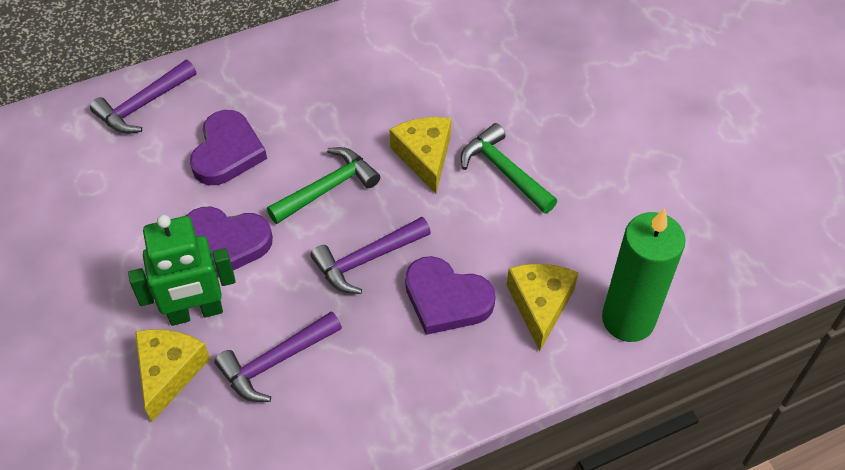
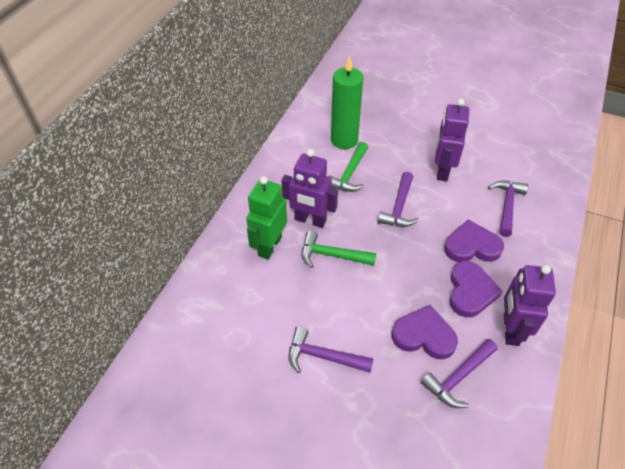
purple hammer: [90,60,196,134] [214,311,342,402] [310,217,431,294] = 3 -> [288,326,373,373] [377,172,419,227] [421,339,498,408] [488,181,528,237] = 4
purple robot: none = 0 -> [281,149,338,228] [435,99,469,181] [504,265,556,346] = 3
yellow cheese: [135,329,210,422] [389,117,451,194] [507,264,579,351] = 3 -> none = 0

